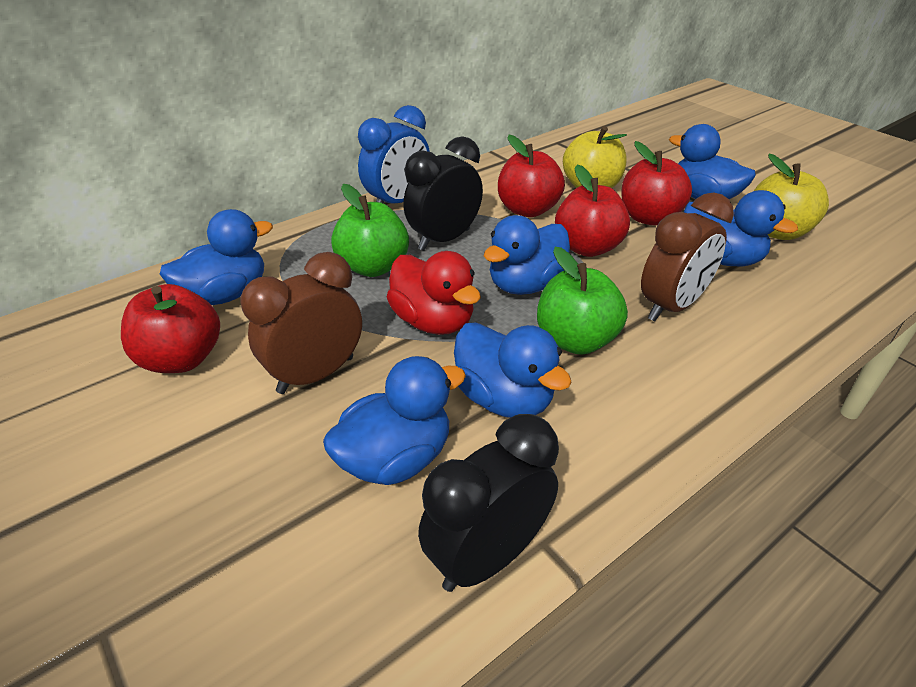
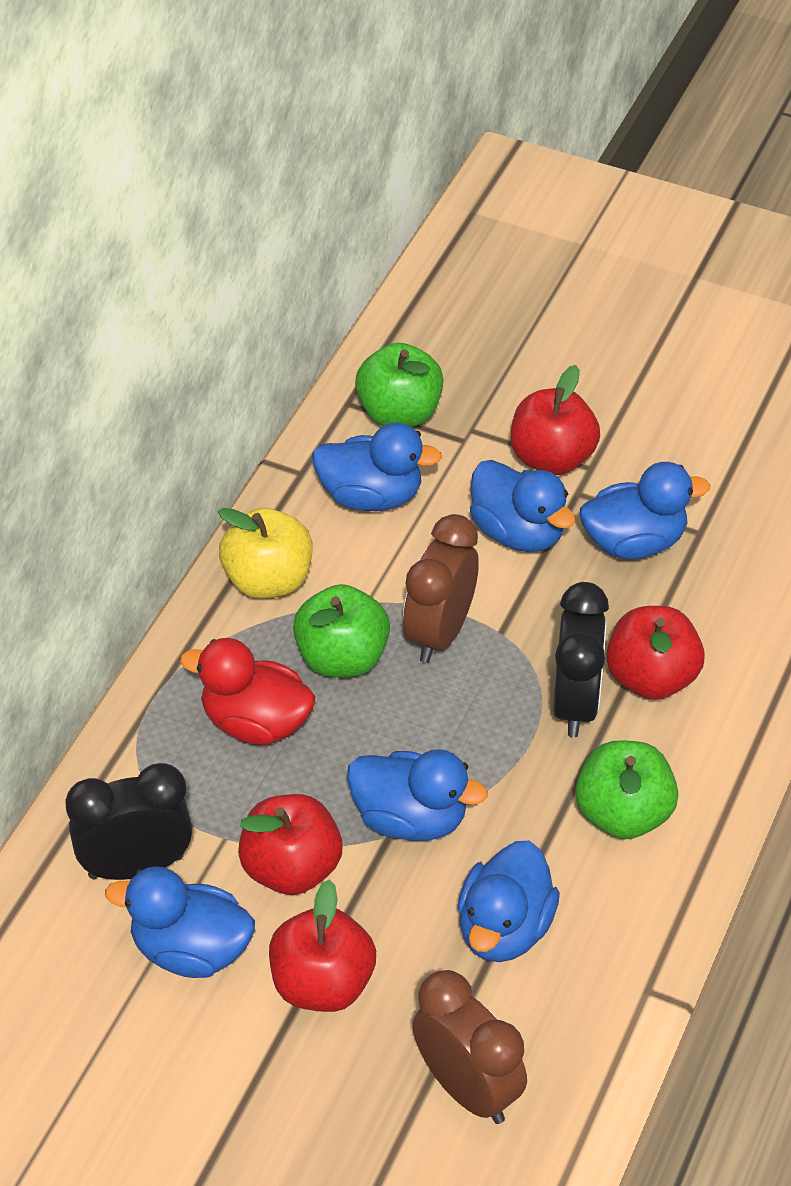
blue clock: [358,105,430,204] = 1 -> none = 0
green apple: [331,184,409,277] [537,247,628,355] = 2 -> [293,584,390,677] [355,343,444,427] [575,740,678,839] = 3
yellow apple: [563,126,627,188] [754,154,829,240] = 2 -> [218,508,312,599] = 1

